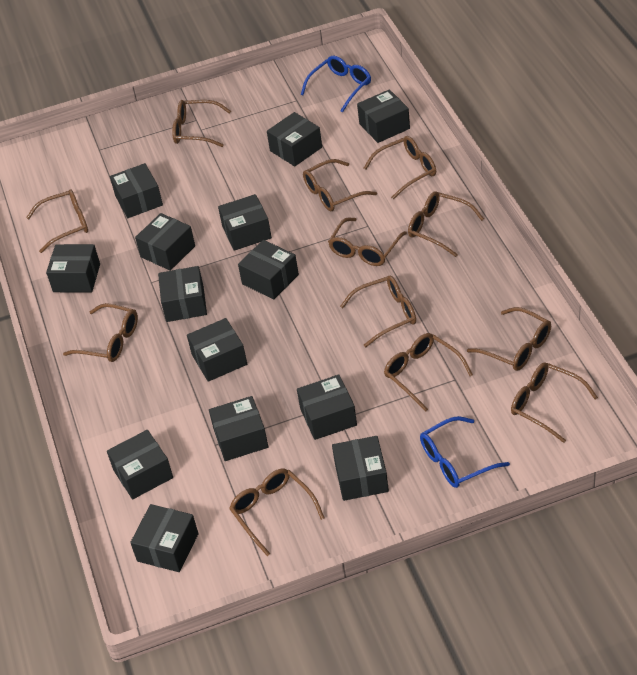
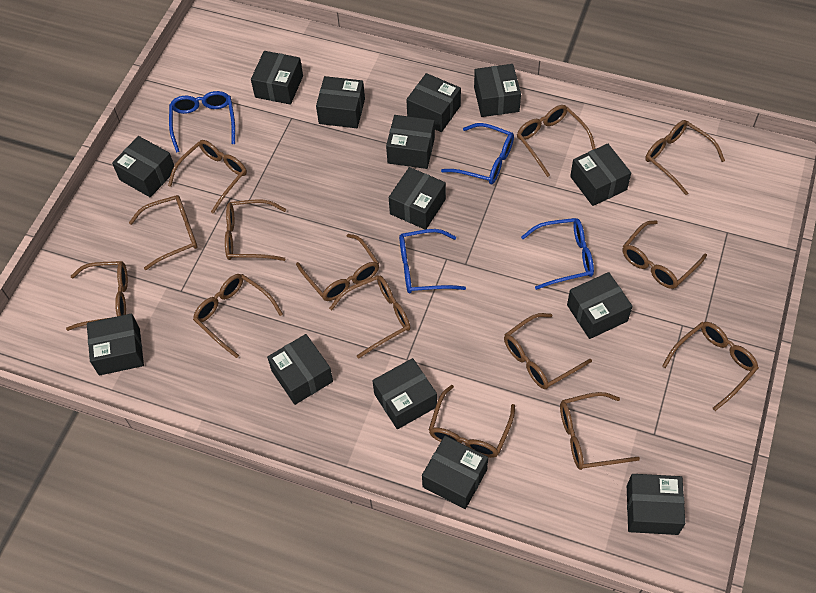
blue glasses: [301,56,371,113] [420,416,510,488] = 2 -> [169,91,235,153] [399,229,466,293] [441,123,514,184] [521,218,594,290] = 4
brown glasses: [26,190,88,253] [63,303,138,362] [172,100,231,147] [229,468,324,556] [303,159,377,212] [328,218,407,266] [340,276,416,347] [364,136,436,200] [384,333,473,412] [408,191,484,257] [467,307,551,371] [511,362,598,443] = 12 -> [66,261,128,331] [129,195,198,270] [168,140,247,214] [193,274,283,358] [225,199,286,261] [296,234,379,301] [329,275,410,359] [429,384,515,458] [504,313,592,389] [517,105,596,177] [560,392,640,470] [623,220,707,289] [645,120,725,195] [662,322,759,411] = 14

